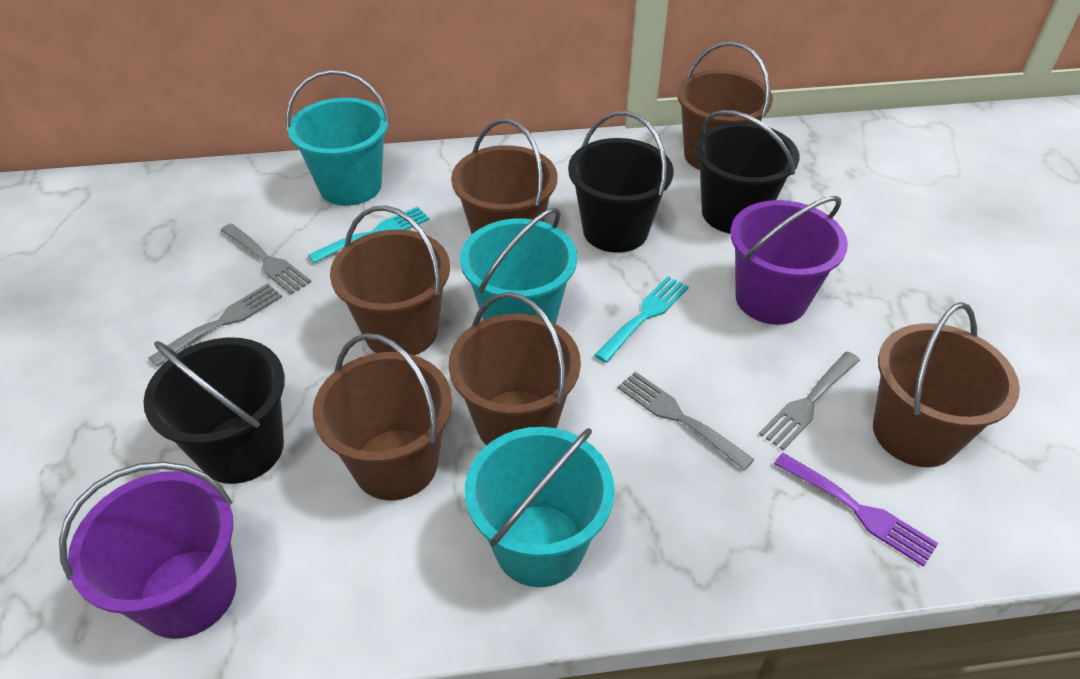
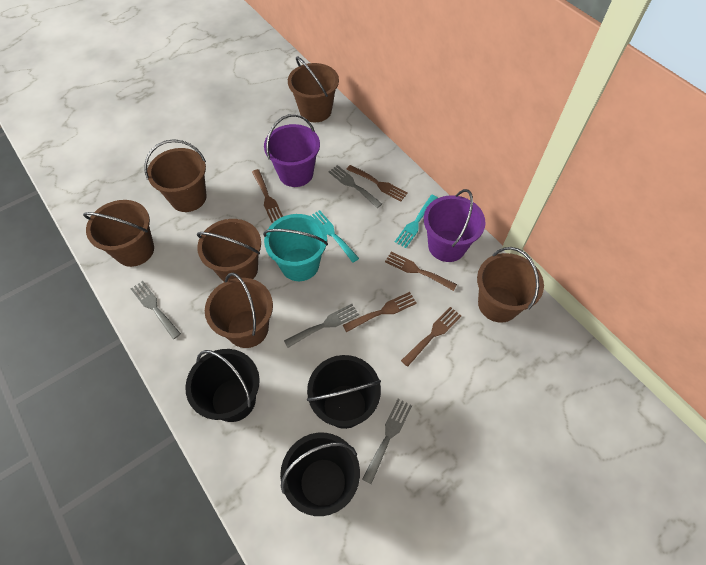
brown fork: none = 0 -> [252,169,283,223] [343,292,417,332] [346,165,408,202] [385,252,457,291] [401,307,461,367] = 5
purple fork: [774,453,938,567] = 1 -> none = 0
turquoise bucket: [286,70,390,206] [460,208,577,324] [465,427,615,587] = 3 -> [263,214,328,281] = 1

